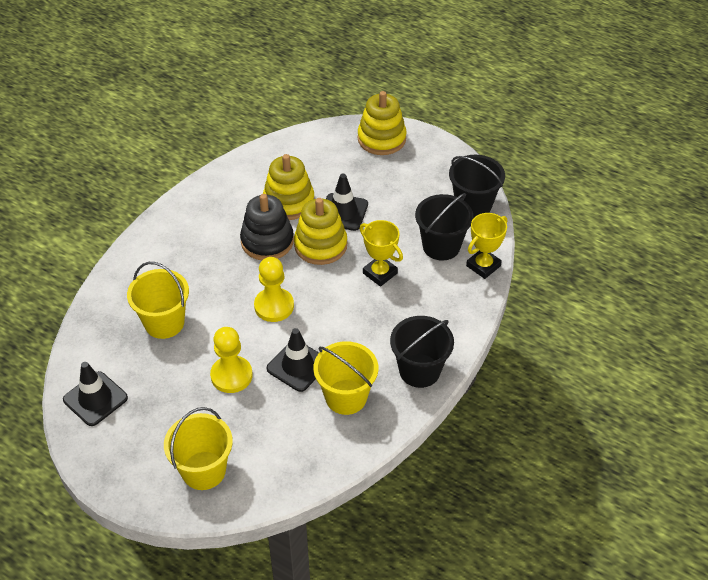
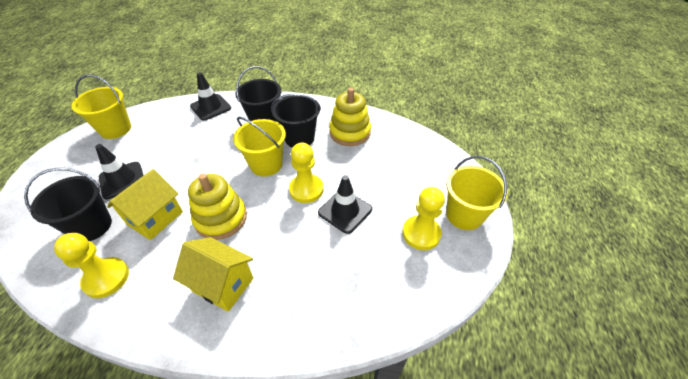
black stacking toy: [240,194,294,260] = 1 -> none = 0
yellow house: none = 0 -> [107,169,183,240] [173,237,253,312] = 2
yellow pawn: [210,327,253,393] [254,257,294,322] = 2 -> [54,233,129,298] [289,143,324,203] [403,187,445,250] = 3
yellow stacking toy: [263,154,314,220] [294,198,347,265] [357,91,407,155] = 3 -> [188,174,247,240] [329,88,371,146] = 2
yellow trophy: [360,220,403,287] [466,213,507,279] = 2 -> none = 0

